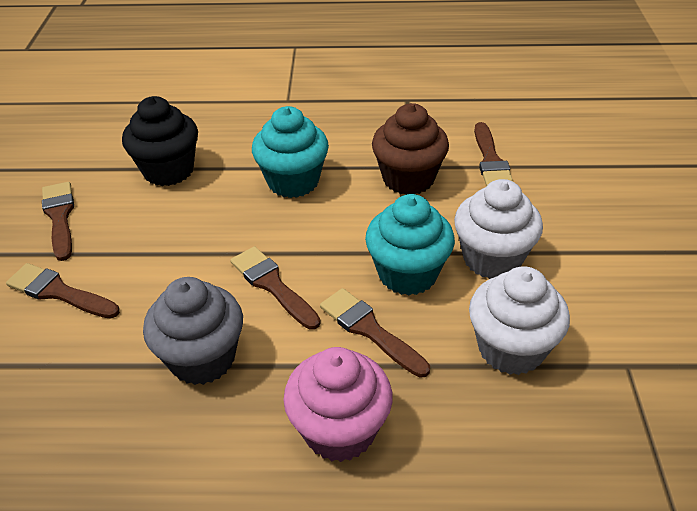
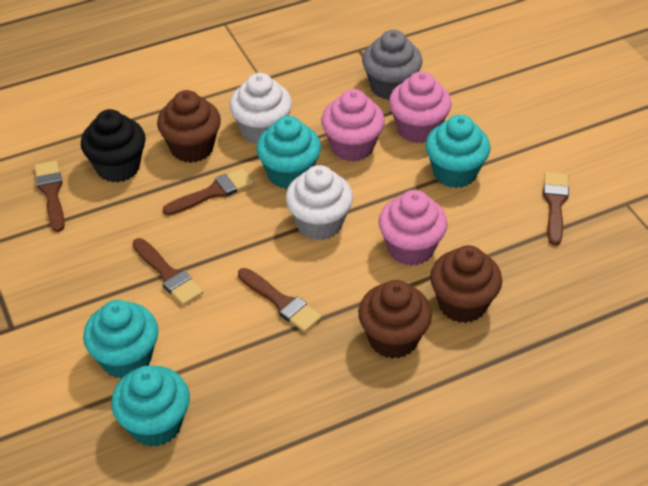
brown cupcake: [372,103,449,195] = 1 -> [157,90,221,163] [358,280,432,359] [430,245,502,323] = 3
pink cupcake: [283,347,393,462] = 1 -> [321,89,385,162] [379,190,448,266] [389,71,452,143] = 3
turquoise cupcake: [252,106,329,198] [365,194,455,295] = 2 -> [83,300,159,379] [111,366,190,447] [256,116,321,189] [425,115,490,188] = 4

